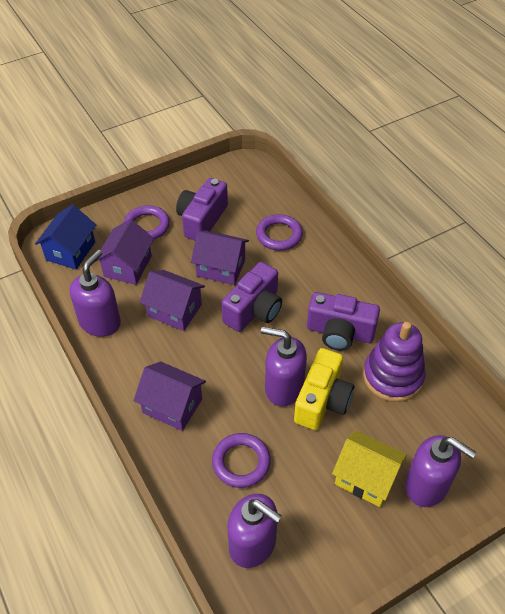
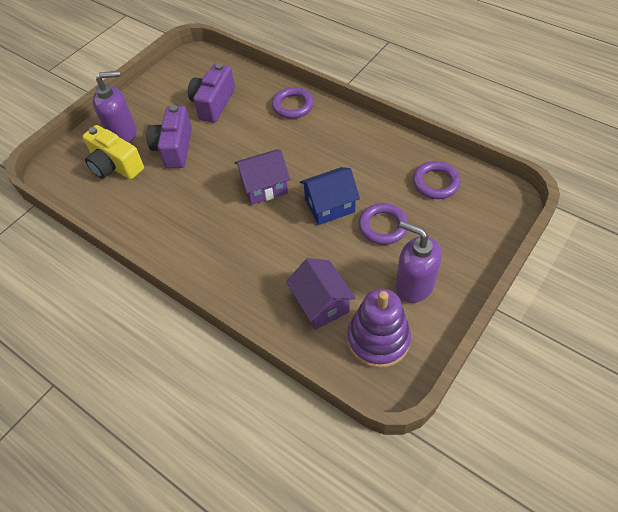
purple camera: [176,178,228,240] [221,262,282,332] [307,292,380,351] = 3 -> [146,105,192,168] [188,63,235,123] = 2
purple house: [95,219,154,285] [134,361,206,431] [140,270,205,331] [191,230,249,285] = 4 -> [234,150,290,205] [286,258,356,330] = 2
purple soap dispenser: [70,250,121,337] [227,494,282,568] [261,327,307,406] [405,435,476,507] = 4 -> [93,71,137,143] [395,221,442,303] = 2
yellow house: [332,430,407,507] = 1 -> none = 0

